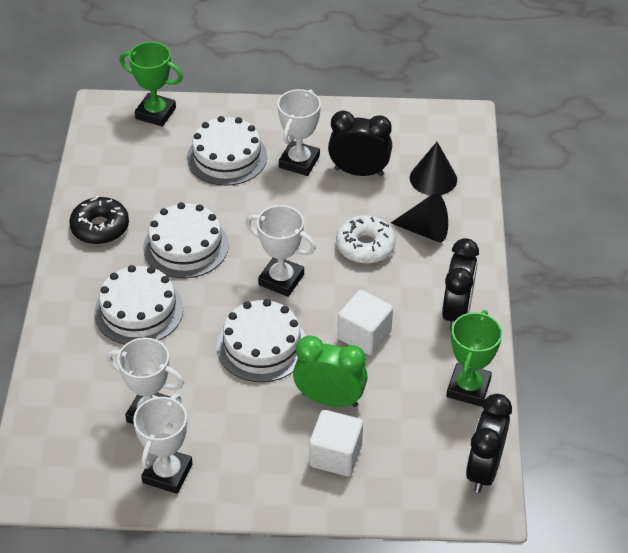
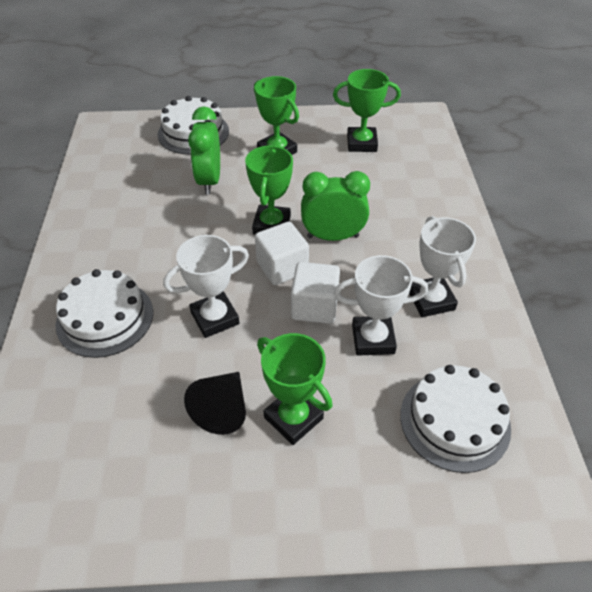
black clock: [328,110,392,176] [442,238,479,331] [466,394,512,493] = 3 -> none = 0
black cone: [391,193,448,243] [410,142,457,195] = 2 -> [184,372,246,435] = 1
black donut: [69,196,129,244] = 1 -> none = 0
green clock: [293,336,368,407] = 1 -> [188,106,220,194] [301,171,370,241] = 2
green trophy: [120,42,183,126] [446,310,502,407] = 2 -> [245,145,293,235] [254,76,299,155] [257,333,333,445] [333,69,401,152] = 4
white cake: [94,265,183,344] [143,202,229,278] [187,116,267,186] [217,299,306,382] = 4 -> [56,269,153,358] [158,96,229,155] [400,365,511,473] = 3
white donut: [336,215,396,264] = 1 -> none = 0
white trophy: [107,338,184,424] [133,393,193,494] [246,205,316,297] [277,89,321,176] = 4 -> [163,235,249,338] [334,255,428,356] [409,216,476,317] = 3

